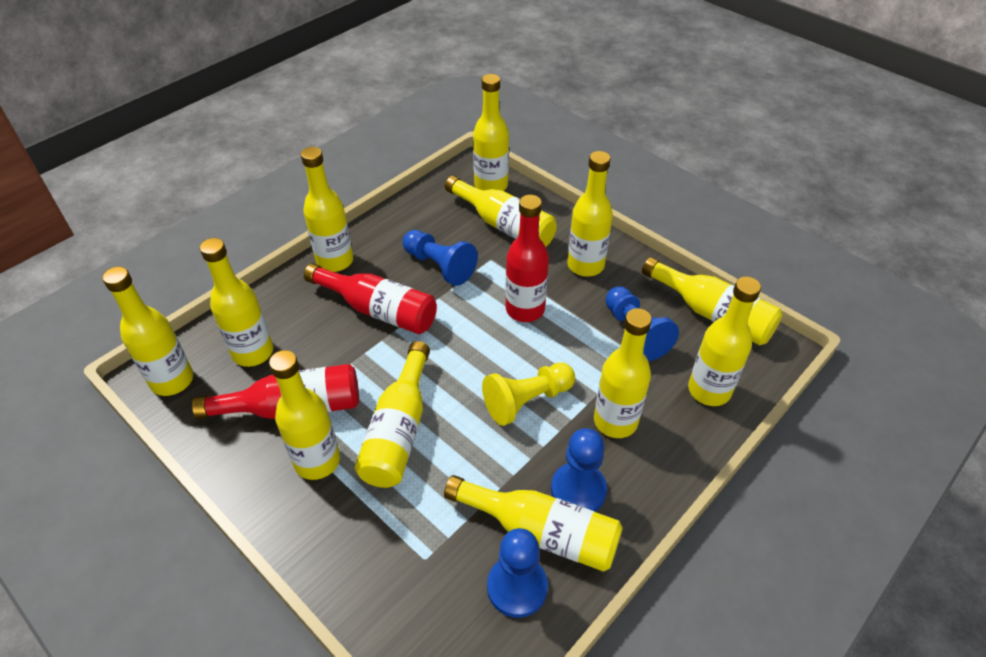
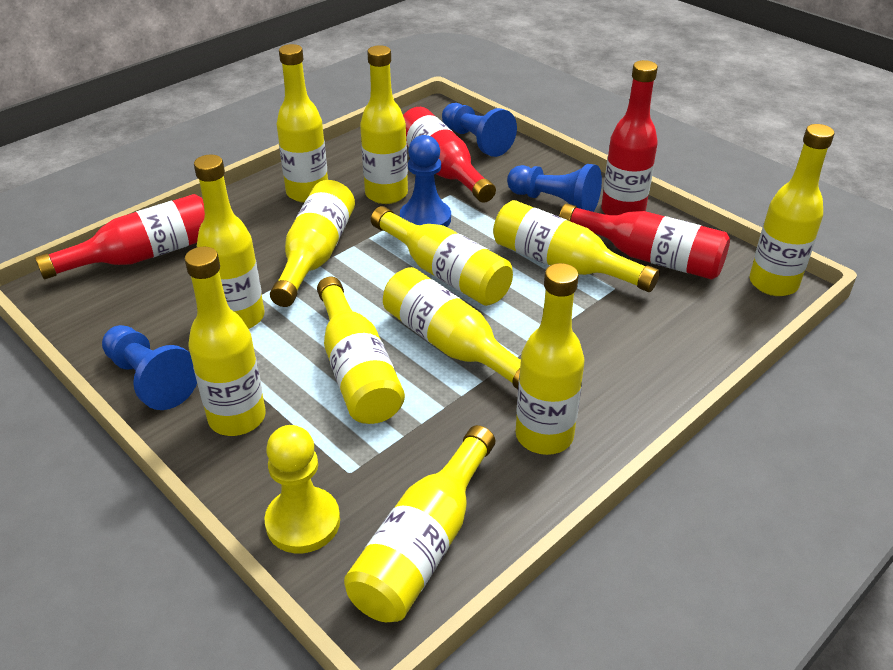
red bottle: [192,364,359,419] [304,263,437,334] [505,195,549,322] = 3 -> [35,194,205,279] [403,107,496,203] [559,204,730,280] [601,60,658,215] = 4

